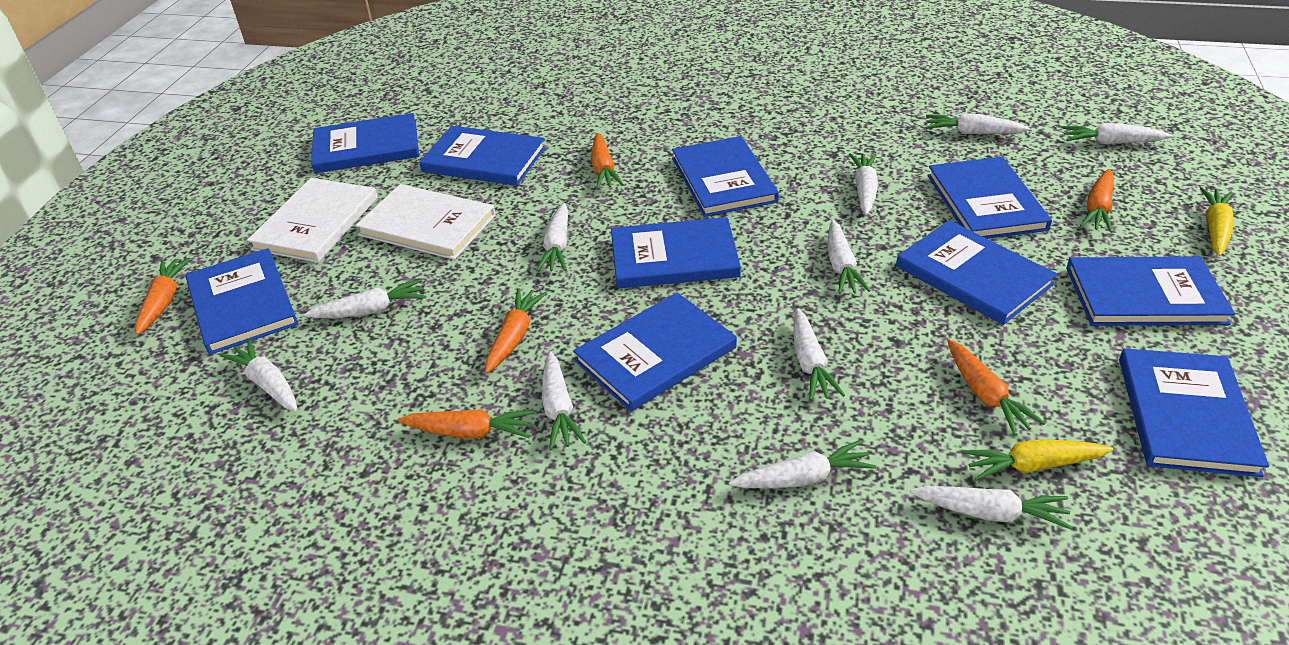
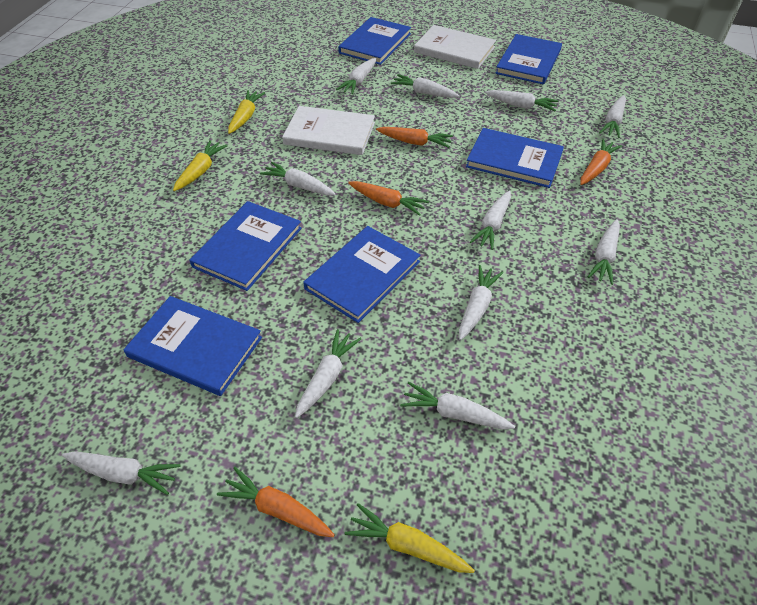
blue book: [185,248,298,355] [311,113,419,173] [419,126,546,186] [573,292,737,411] [611,217,741,289] [672,136,779,217] [896,220,1057,325] [927,157,1052,239] [1066,256,1235,326] [1119,348,1269,477] = 10 -> [124,296,262,396] [189,201,302,291] [303,226,421,323] [338,17,411,65] [466,128,564,188] [495,34,562,84] = 6
orange carrot: [135,258,191,335] [398,409,535,438] [485,288,547,373] [591,133,624,189] [947,339,1045,435] [1080,169,1114,233] = 6 -> [217,467,335,537] [348,181,429,216] [376,127,453,148] [580,139,622,185] = 4
yellow carrot: [962,440,1113,481] [1200,187,1234,256] = 2 -> [173,140,228,191] [228,90,265,134] [345,503,475,573] = 3

